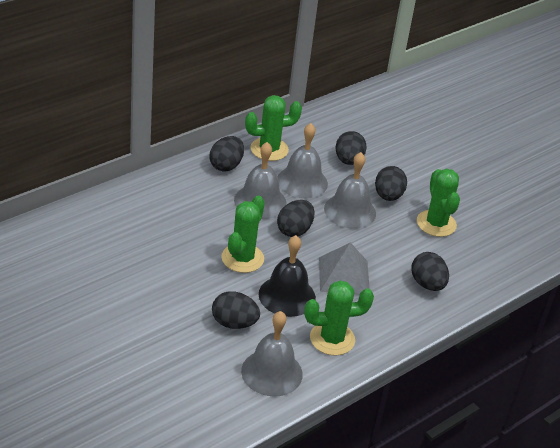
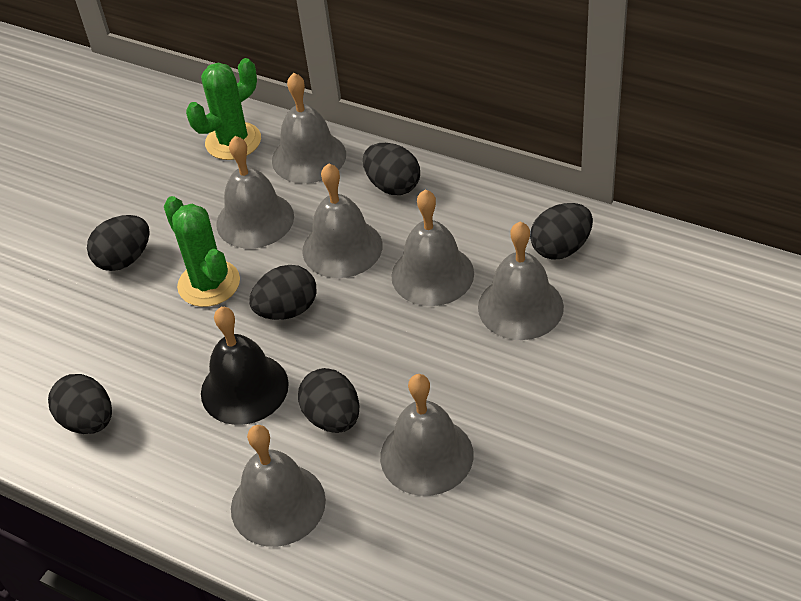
green cactus: [221,196,265,273] [245,95,302,161] [304,281,374,355] [417,169,460,237] = 4 -> [164,196,240,307] [186,58,261,160] = 2
grey bell: [234,142,286,219] [241,311,303,397] [278,123,328,198] [324,152,376,229] = 4 -> [216,136,294,249] [231,425,326,547] [272,73,346,183] [302,163,382,278] [380,374,474,496] [391,189,474,306] [478,222,564,340] = 7
grey pyramid: [319,242,370,295] = 1 -> none = 0

